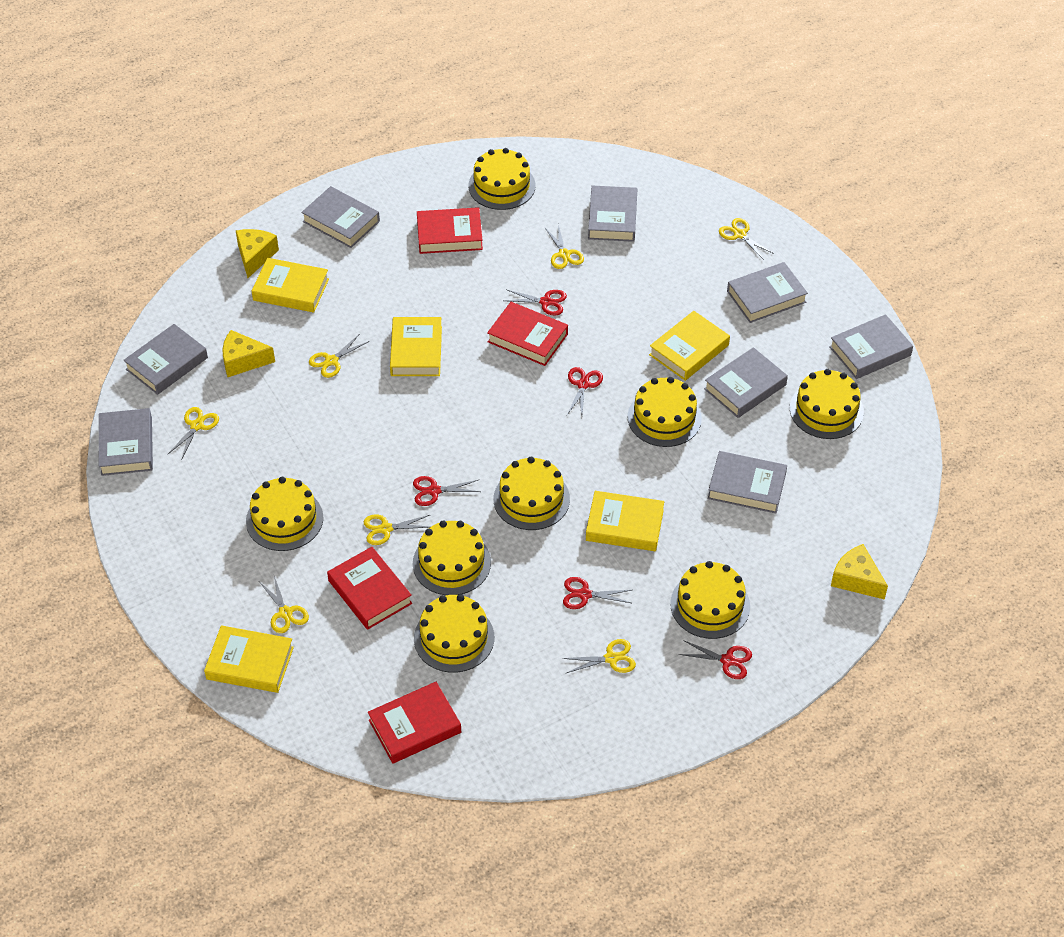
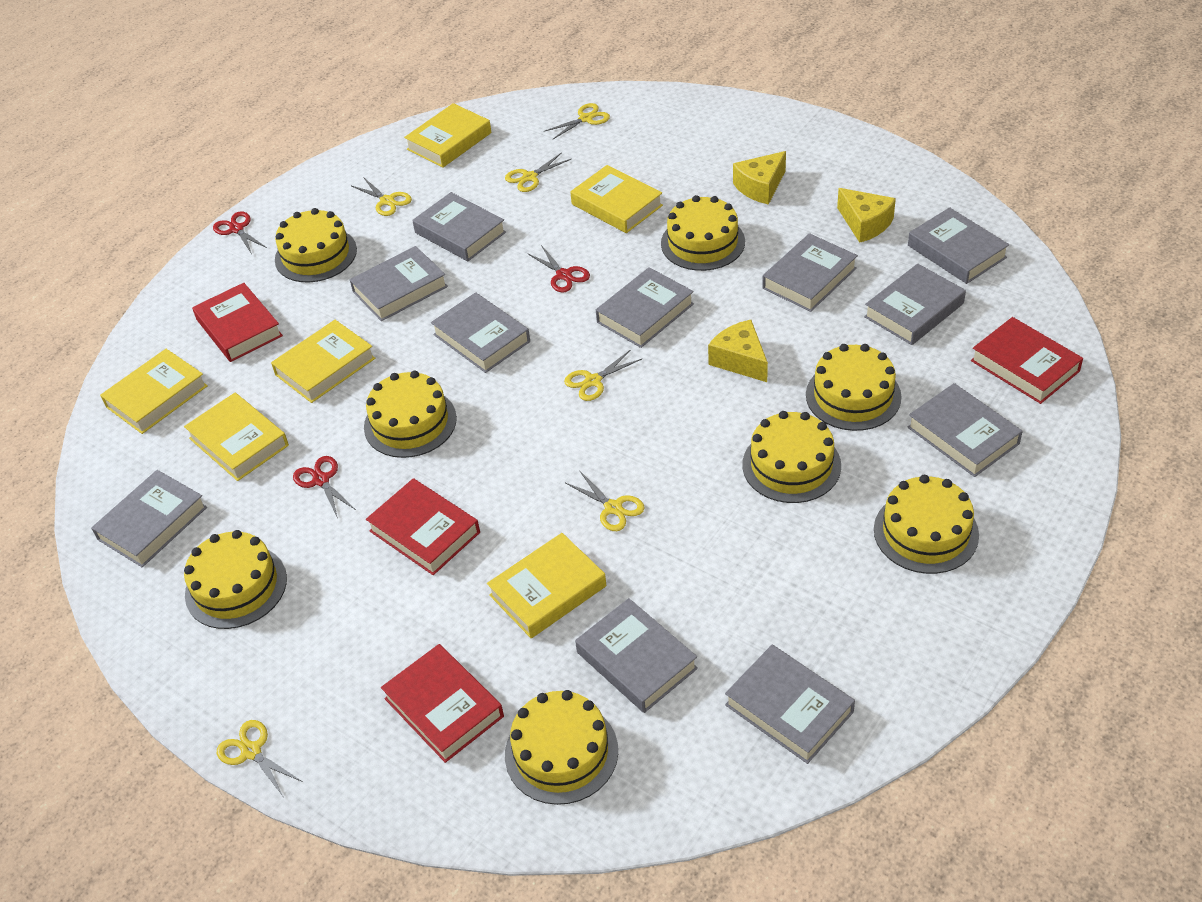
grey book: [99,408,153,476] [123,324,208,395] [301,186,380,248] [588,186,637,242] [704,347,788,418] [708,451,787,513] [727,262,808,323] [829,314,913,379] = 8 -> [91,470,207,567] [349,246,448,321] [412,192,506,261] [431,292,530,373] [575,598,698,713] [596,267,694,348] [725,645,855,764] [762,233,858,312] [864,264,966,345] [907,383,1023,477] [908,207,1009,284] = 11
red scissors: [413,476,480,506] [504,290,567,316] [563,577,632,609] [567,367,603,416] [678,640,752,679] = 5 -> [213,211,267,254] [293,456,356,519] [527,245,590,292] = 3
yellow book: [204,625,294,693] [252,258,329,312] [390,317,442,376] [586,491,664,551] [649,311,730,381] = 5 -> [100,349,208,434] [184,393,289,481] [271,320,375,403] [404,103,492,168] [487,533,607,638] [570,165,663,233] = 6
yellow scissors: [168,407,219,460] [259,576,309,633] [309,334,369,378] [364,514,430,545] [545,225,584,269] [562,639,636,673] [719,218,774,260] = 7 -> [217,720,303,796] [352,177,412,216] [505,152,571,192] [545,103,610,140] [564,349,642,401] [566,470,644,531] = 6

